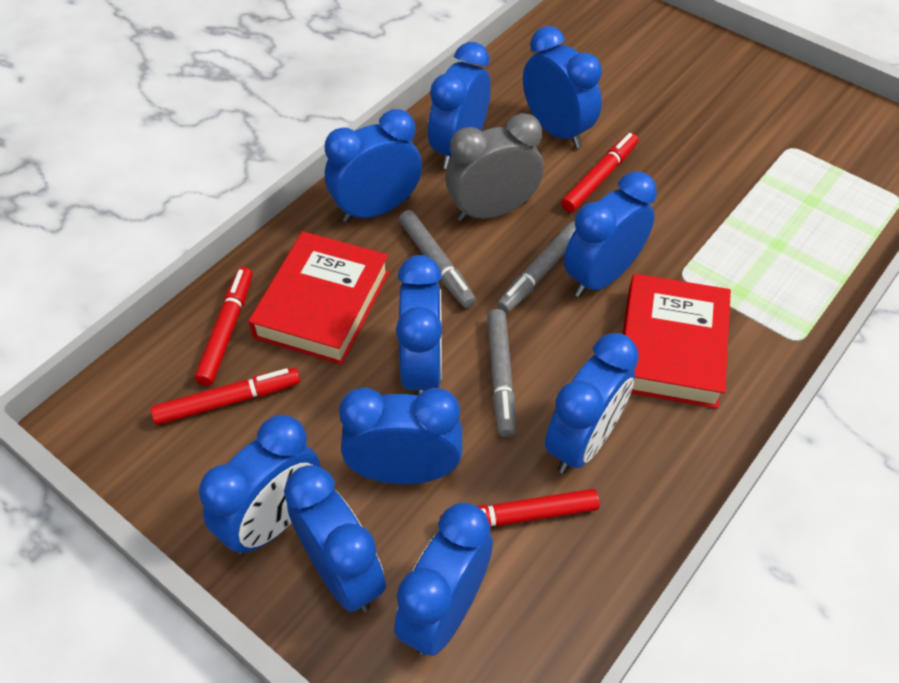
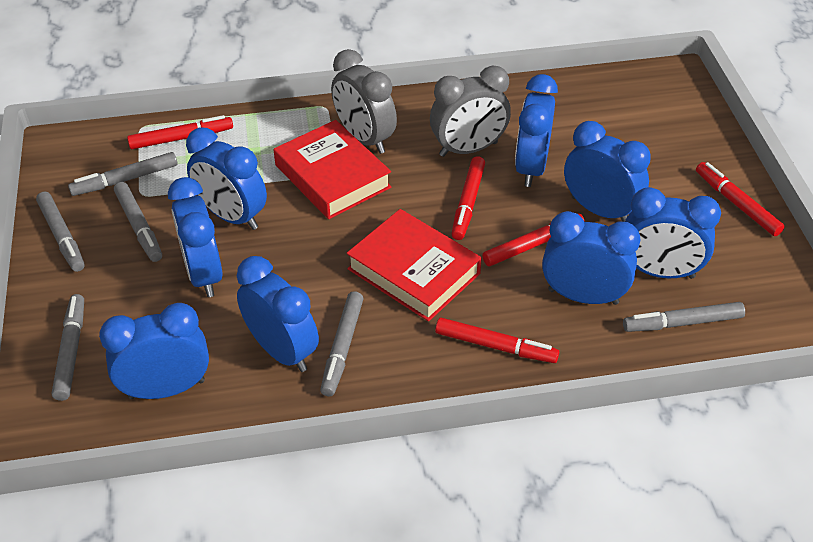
blue clock: [199,415,321,555] [284,465,386,612] [325,109,422,223] [339,387,462,484] [394,503,493,656] [396,255,442,395] [428,42,491,169] [523,26,602,148] [545,333,639,474] [564,171,657,297] = 10 -> [99,303,209,399] [168,177,223,297] [186,127,267,230] [237,256,319,372] [515,74,558,187] [542,211,640,305] [564,121,651,222] [625,187,721,279] = 8
grey clock: [445,113,543,221] = 1 -> [331,49,397,154] [430,66,511,157] = 2
grey marker: [399,210,476,308] [487,309,515,437] [497,221,576,313] = 3 -> [36,192,85,272] [52,294,84,401] [68,152,177,196] [114,182,162,262] [320,291,364,396] [623,302,745,332] = 6
red marker: [151,368,300,425] [195,267,252,386] [440,489,600,527] [561,133,638,212] = 4 -> [127,115,233,149] [435,318,559,363] [452,156,485,240] [482,213,585,266] [696,162,785,236] = 5

